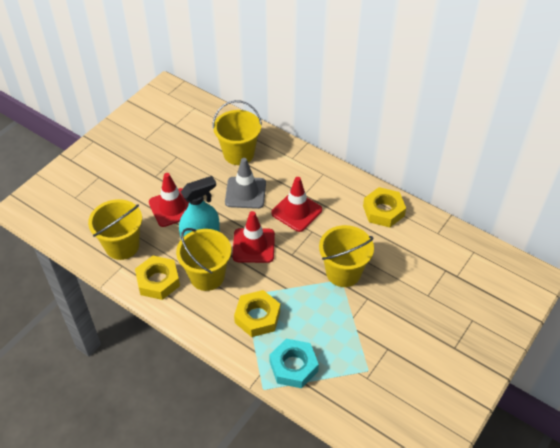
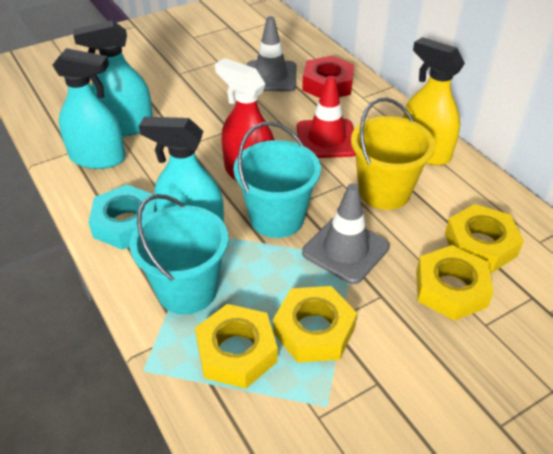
grey traffic cone: [225,158,266,209] = 1 -> [247,16,296,92] [302,183,390,284] = 2
red nut: none = 0 -> [302,56,354,98] = 1
red spray bottle: none = 0 -> [215,58,275,181] = 1
red traffic cone: [149,173,189,227] [232,211,275,263] [271,177,322,232] = 3 -> [297,76,356,158] = 1
turquoise bucket: none = 0 -> [130,194,228,314] [234,122,321,238] = 2
turquoise spray bottle: [179,176,220,237] = 1 -> [52,48,126,169] [73,20,153,137] [139,117,224,223] = 3
yellow bucket: [88,199,142,260] [176,228,231,291] [212,100,262,165] [319,225,374,287] = 4 -> [351,98,435,210] = 1
yellow nut: [135,256,180,300] [234,290,280,337] [363,187,406,227] = 3 -> [195,304,278,389] [273,286,357,363] [416,245,493,321] [445,204,524,273] = 4
yellow spray bottle: none = 0 -> [403,37,465,165] = 1

